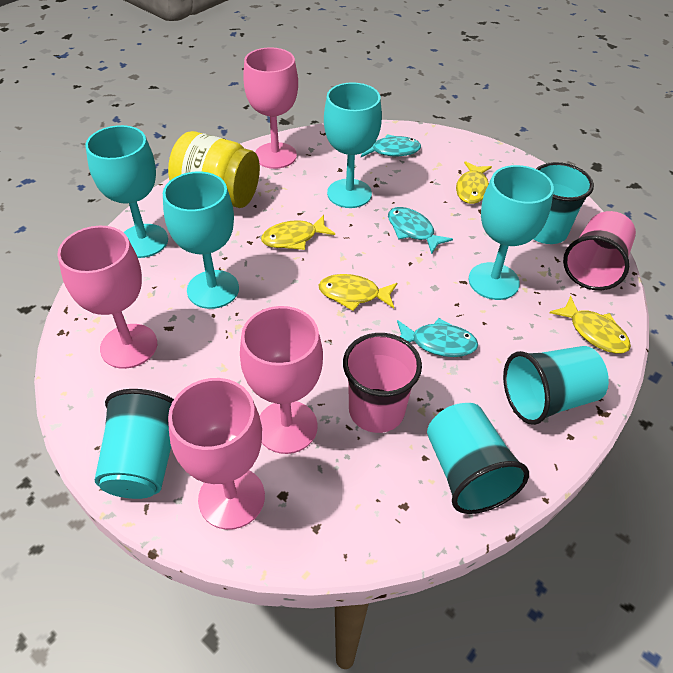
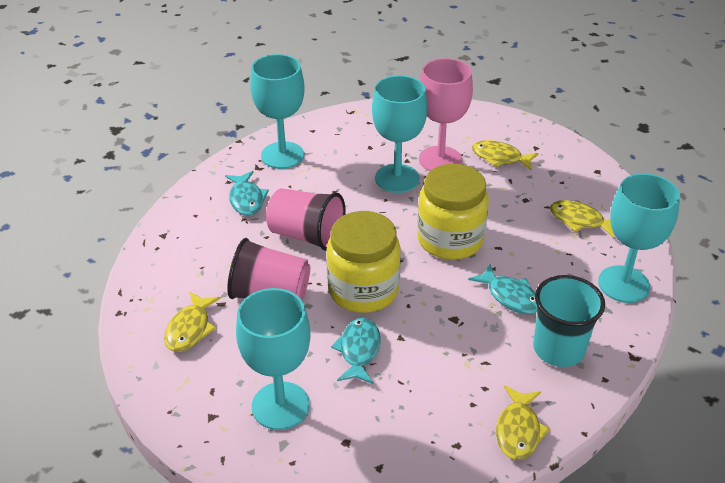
pink goblet: [57,226,157,369] [168,378,265,530] [240,306,323,454] [243,47,298,169] = 4 -> [419,58,473,171] = 1
turquoise cup: [95,389,174,499] [427,403,529,514] [503,346,609,425] [533,162,594,244] = 4 -> [533,275,605,367] = 1
yellow jar: [168,131,260,208] = 1 -> [326,211,401,313] [417,164,489,260] = 2

